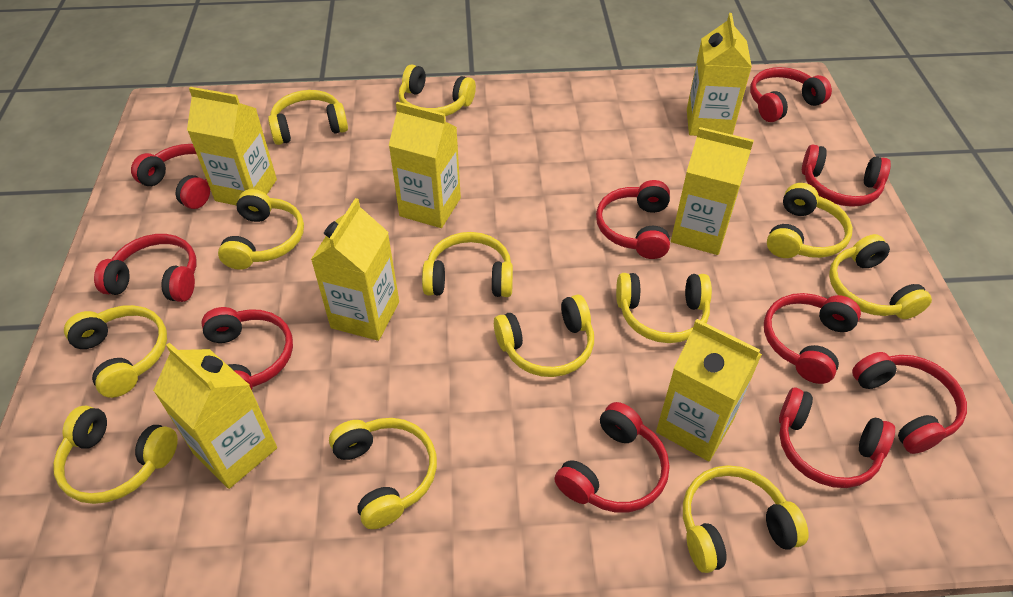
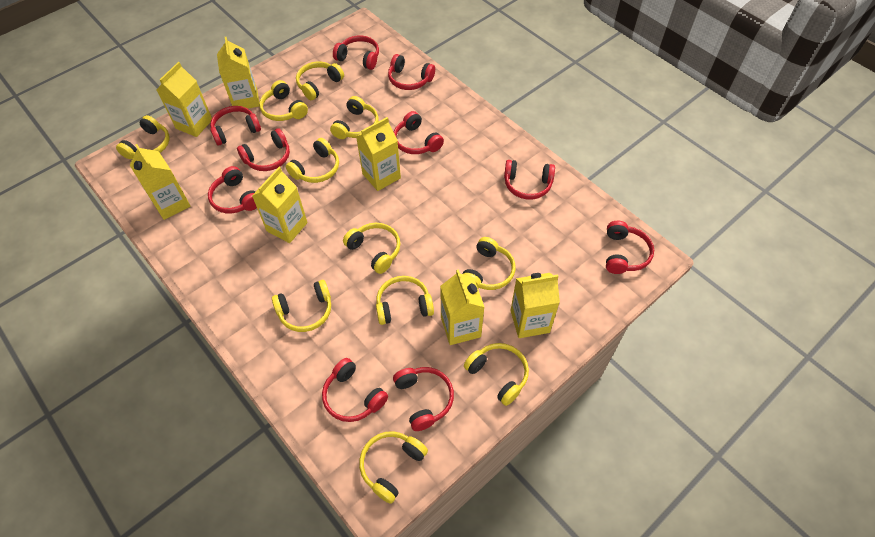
yellow headphones: [53,405,178,504] [64,305,167,398] [218,189,304,270] [268,90,348,145] [329,418,437,529] [399,64,476,116] [422,232,513,297] [494,295,594,377] [616,273,712,343] [683,465,809,573] [767,183,853,258] [829,234,932,319] = 12 -> [116,115,170,159] [259,80,308,121] [272,280,331,332] [286,138,339,183] [296,61,344,100] [330,96,379,139] [343,223,400,274] [359,431,428,504] [376,276,434,325] [463,237,516,290] [464,343,529,406] = 11

